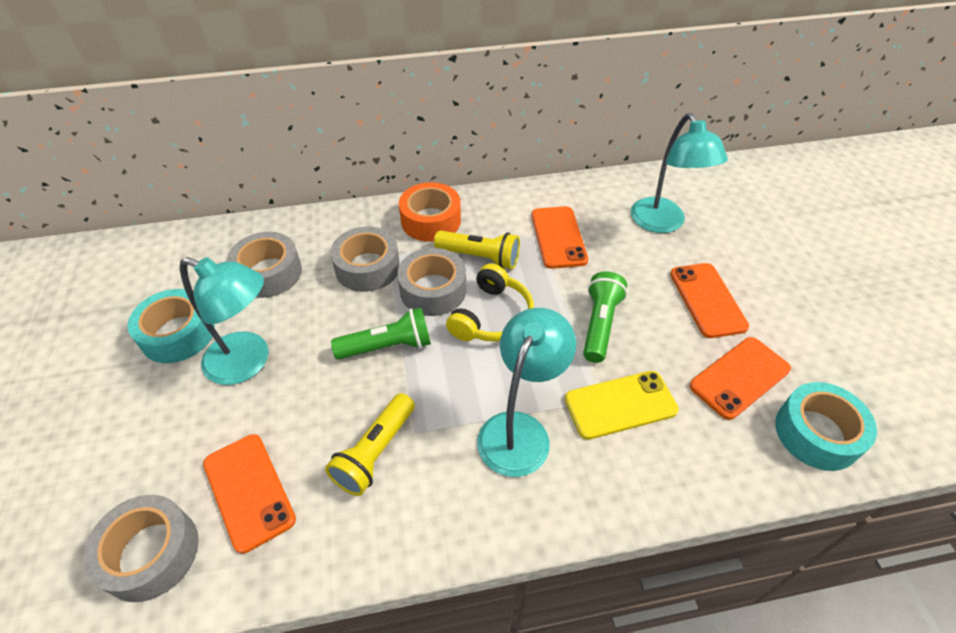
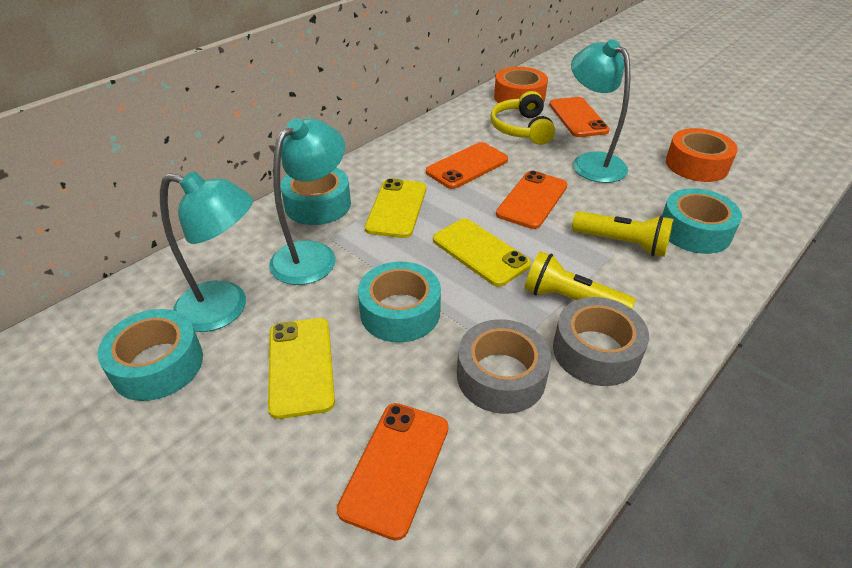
green flashlight: [331,308,431,359] [583,272,627,363] = 2 -> none = 0
grey tape: [83,495,199,602] [227,232,302,298] [330,226,400,292] [397,248,466,316] = 4 -> [457,319,551,414] [553,297,649,386] = 2
orange tape: [399,182,461,242] = 1 -> [494,67,548,109] [666,128,738,182] = 2
turquoise tape: [128,289,215,363] [775,382,877,471] = 2 -> [98,309,203,401] [281,168,351,225] [358,261,441,343] [662,188,742,254] = 4
yellow phone: [565,371,679,440] = 1 -> [268,318,335,419] [365,178,426,238] [433,219,531,287] = 3

